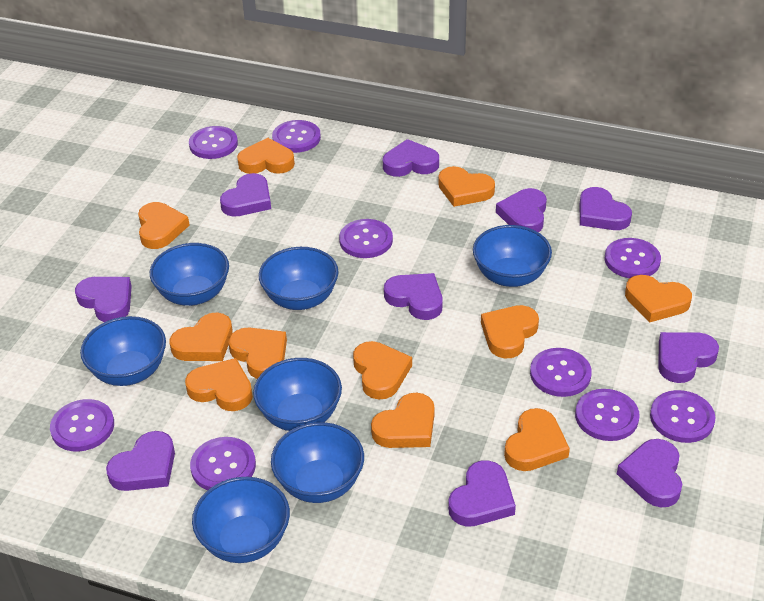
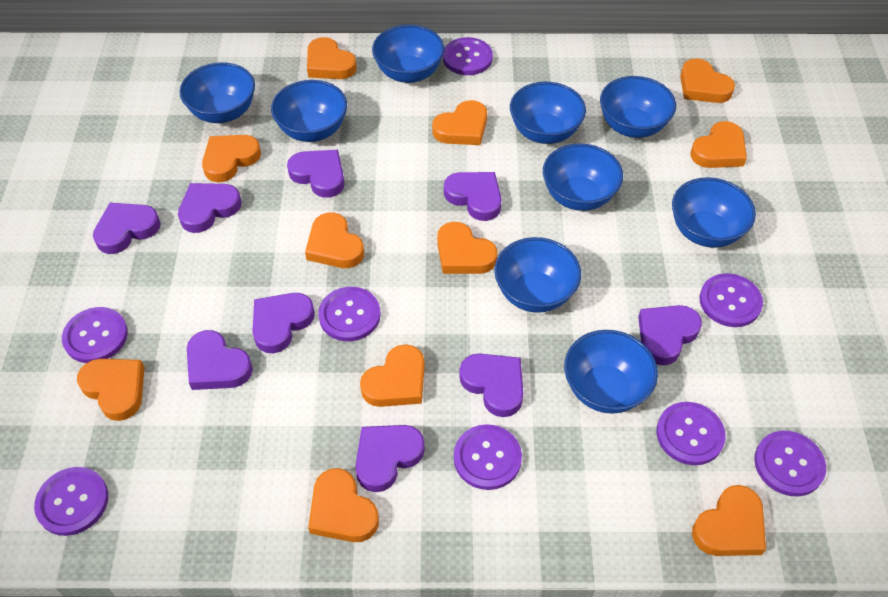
blue bowl: [80,316,166,386] [150,243,229,306] [192,477,290,563] [253,358,342,431] [259,247,339,310] [271,422,364,503] [473,225,552,287] = 7 -> [179,62,255,123] [271,80,347,142] [372,25,444,83] [494,237,581,313] [510,82,586,144] [543,143,623,211] [564,330,658,413] [600,76,676,138] [672,177,756,248] = 9
purple button: [50,399,114,452] [189,126,238,159] [190,437,256,490] [272,120,321,153] [339,219,393,258] [530,348,592,397] [575,389,639,441] [605,238,661,278] [650,390,715,443] = 9 -> [34,467,108,536] [62,307,128,363] [318,287,380,341] [443,37,493,75] [454,424,522,490] [656,402,726,465] [700,273,763,327] [754,431,826,497] = 8
purple heart: [75,277,132,322] [106,431,175,491] [220,173,271,217] [383,139,439,177] [384,273,443,320] [448,460,516,527] [496,188,547,232] [580,187,632,230] [617,439,682,507] [658,332,719,383] = 10 -> [93,203,161,254] [178,183,241,233] [187,330,253,390] [252,293,315,353] [287,150,345,198] [355,425,425,492] [444,172,502,221] [459,353,523,417] [638,305,702,365] = 9

